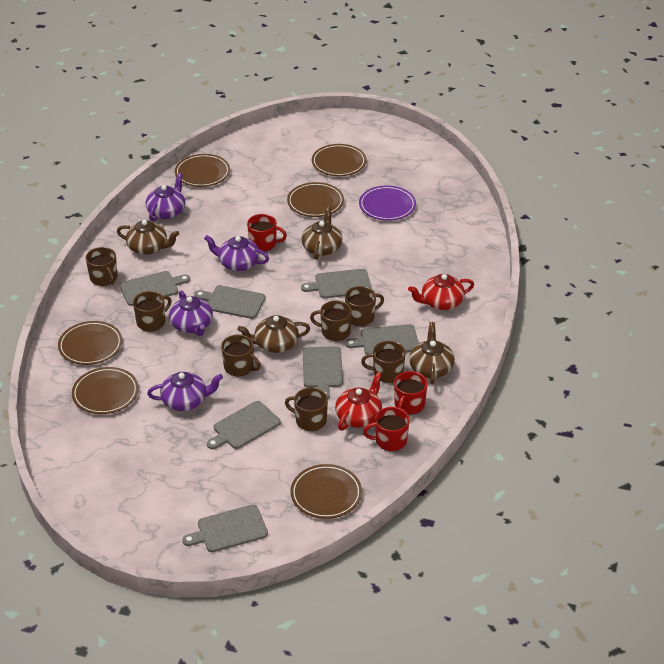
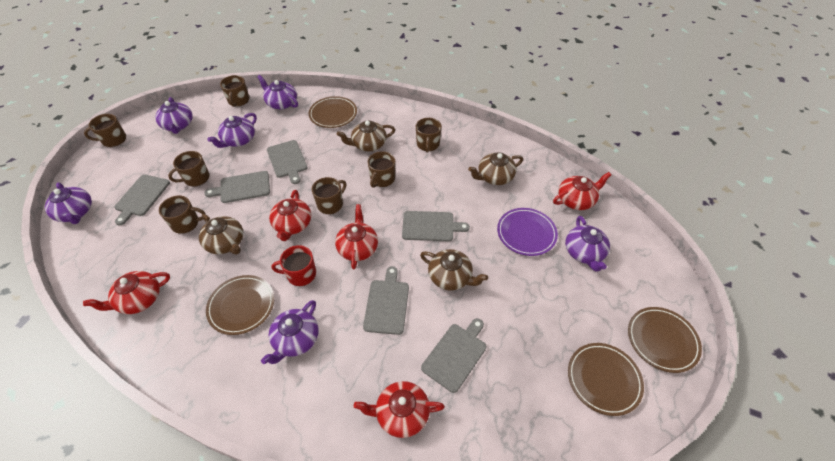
brown plate: [58,321,122,365] [72,367,139,414] [175,154,230,187] [287,182,344,217] [291,464,362,519] [312,144,367,176] = 6 -> [206,275,274,335] [309,96,357,128] [568,343,644,416] [628,307,702,373] = 4
grey cutting board: [119,271,190,306] [182,505,268,552] [194,285,266,319] [207,401,281,449] [301,269,372,298] [303,346,343,399] [345,324,419,355] = 7 -> [114,175,170,225] [205,171,270,203] [267,140,308,184] [363,266,409,335] [402,211,470,241] [421,318,486,393] = 6
purple teapot: [146,173,185,221] [147,372,223,411] [169,290,213,336] [204,235,269,271] = 4 -> [45,182,92,224] [155,97,193,134] [207,113,257,148] [257,75,298,110] [261,300,319,364] [565,216,610,272] = 6
red mug: [247,214,287,251] [363,407,409,451] [394,371,428,414] = 3 -> [272,245,316,286] = 1
red teapot: [335,372,382,430] [408,274,474,310] = 2 -> [83,271,170,314] [269,190,311,241] [335,204,378,270] [354,381,445,438] [553,172,611,210] = 5

